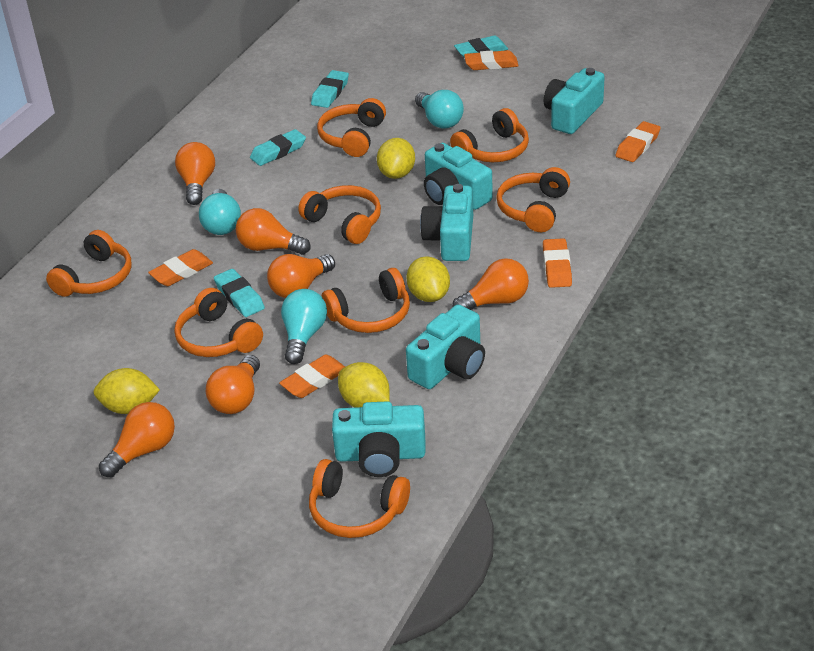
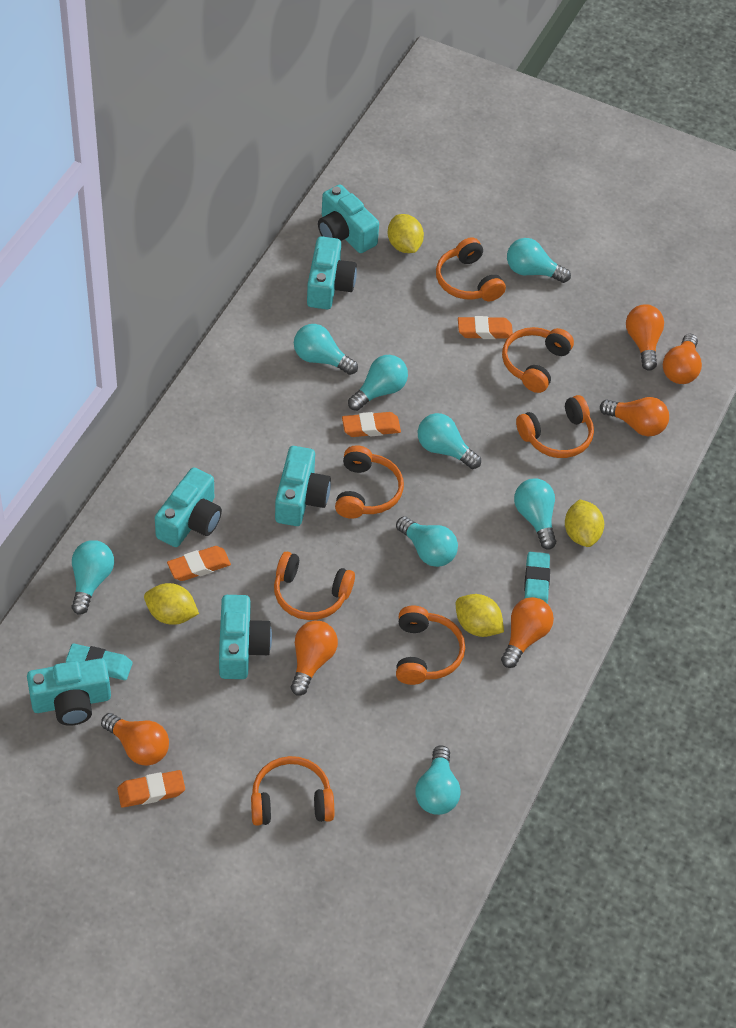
orange eraser: [148,249,213,286] [279,355,345,398] [464,50,519,70] [543,238,572,288] [615,121,661,162] = 5 -> [117,770,185,808] [167,546,231,581] [342,412,401,437] [458,316,513,339] = 4
orange headphones: [46,230,132,297] [174,288,263,357] [298,185,381,244] [309,459,410,538] [317,98,386,157] [322,268,410,333] [450,108,529,162] [496,167,570,232] = 8 -> [251,756,334,826] [274,551,355,620] [335,445,404,519] [396,606,465,685] [436,237,506,301] [502,327,574,393] [516,395,594,458] = 7
turquoise camera: [332,401,426,477] [406,305,485,389] [420,184,473,261] [424,143,493,210] [544,68,605,134] = 5 -> [27,658,111,726] [155,467,222,547] [219,595,272,679] [275,446,331,526] [307,236,357,309] [318,184,379,253] = 6
turquoise eraser: [214,269,265,317] [250,129,306,166] [311,70,349,108] [454,36,508,58] = 4 -> [66,644,133,680] [524,552,550,604] = 2
turquoise light bulb: [199,189,241,235] [281,289,327,364] [415,90,464,129] = 3 -> [71,540,114,615] [294,324,358,375] [348,355,408,411] [396,516,458,567] [415,745,461,815] [418,413,481,469] [507,238,571,283] [514,479,556,549] = 8

